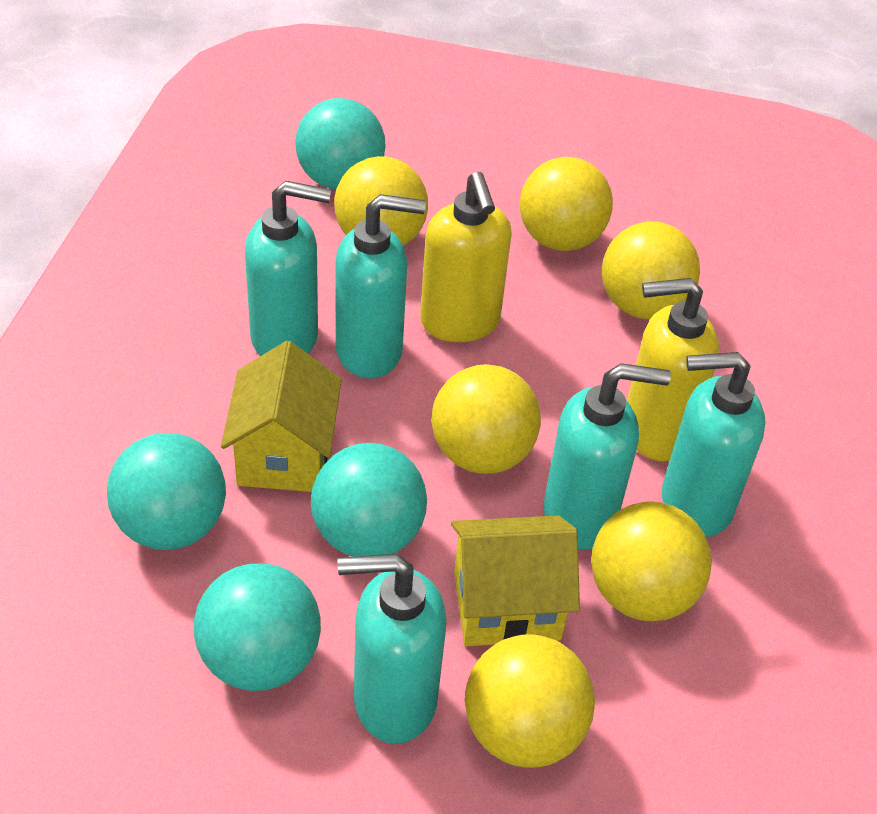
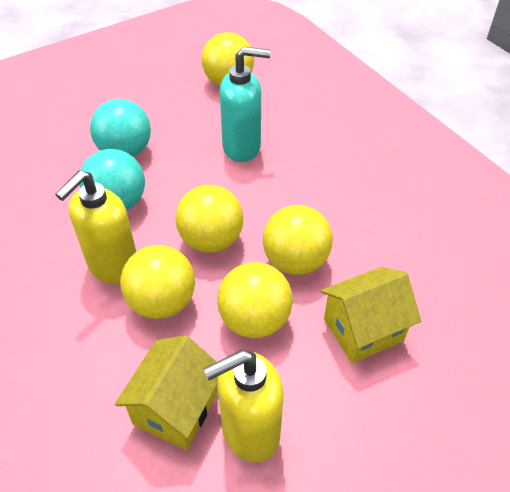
turquoise ball: [107,433,226,550] [194,563,321,691] [295,98,386,190] [311,443,427,557] = 4 -> [79,149,145,211] [90,99,151,157] = 2
turquoise soap dispenser: [245,181,331,356] [335,194,426,379] [337,554,447,744] [544,363,671,550] [662,352,766,537] = 5 -> [219,47,271,162] = 1
yellow ball: [334,156,428,246] [431,364,541,474] [465,634,595,768] [520,157,613,251] [591,501,712,621] [602,221,700,319] = 6 -> [120,245,195,319] [175,185,244,253] [201,32,254,86] [217,262,293,338] [263,205,333,275] = 5

